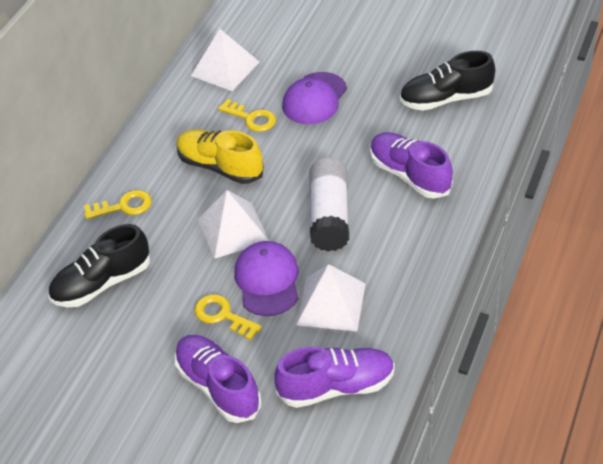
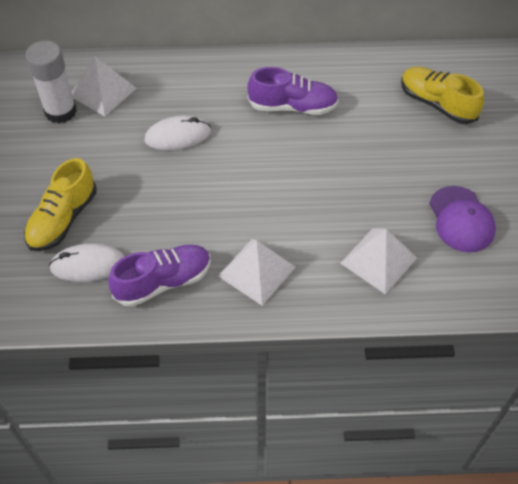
black shoe: [48,224,150,307] [400,51,495,111] = 2 -> none = 0
purple cap: [234,241,299,316] [282,72,347,124] = 2 -> [429,186,496,252] = 1
purple shoe: [174,335,261,423] [274,347,395,408] [370,132,453,199] = 3 -> [108,245,211,307] [247,67,339,115] = 2
white mouse: none = 0 -> [49,243,125,282] [144,115,211,150] = 2
yellow key: [84,190,152,219] [194,294,262,340] [218,99,276,132] = 3 -> none = 0
yellow shoe: [177,129,264,184] = 1 -> [24,158,97,251] [401,67,484,124] = 2

